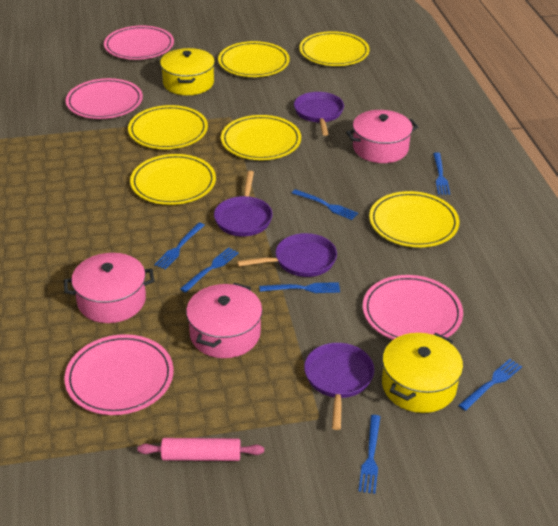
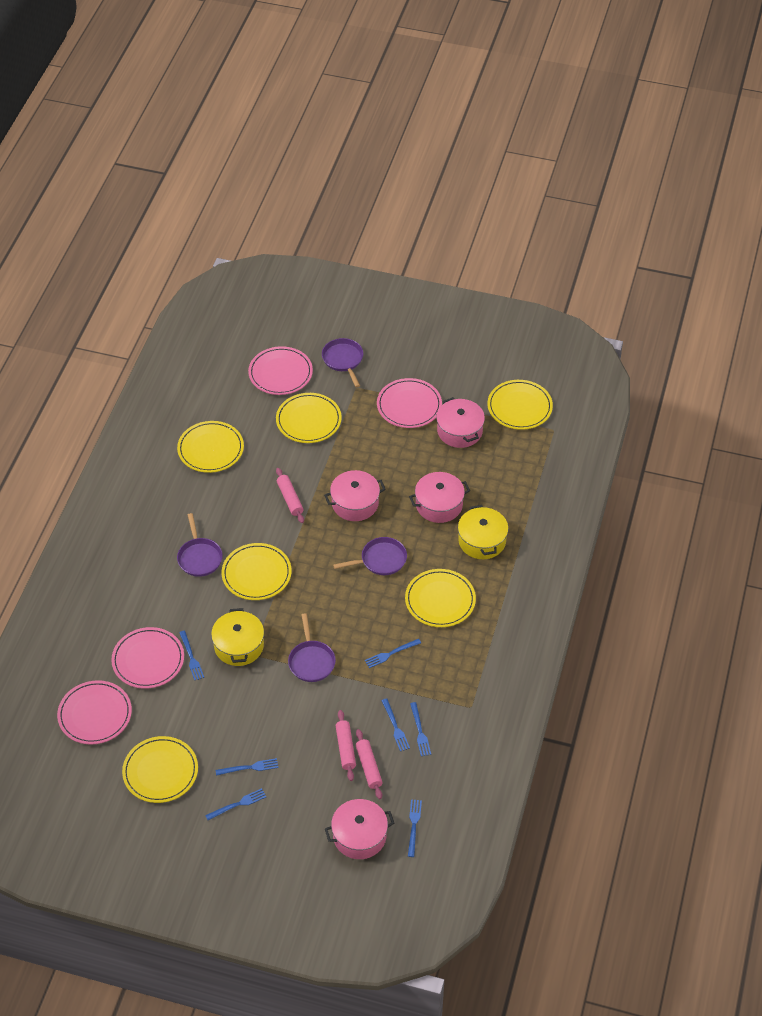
pink pot: [64,253,154,323] [186,283,262,358] [346,110,418,163] = 3 -> [324,470,386,521] [325,799,395,859] [409,472,470,523] [436,397,485,448] = 4
pink rolling pin: [137,438,264,461] = 1 -> [276,468,304,523] [336,710,356,781] [356,729,383,799] = 3

